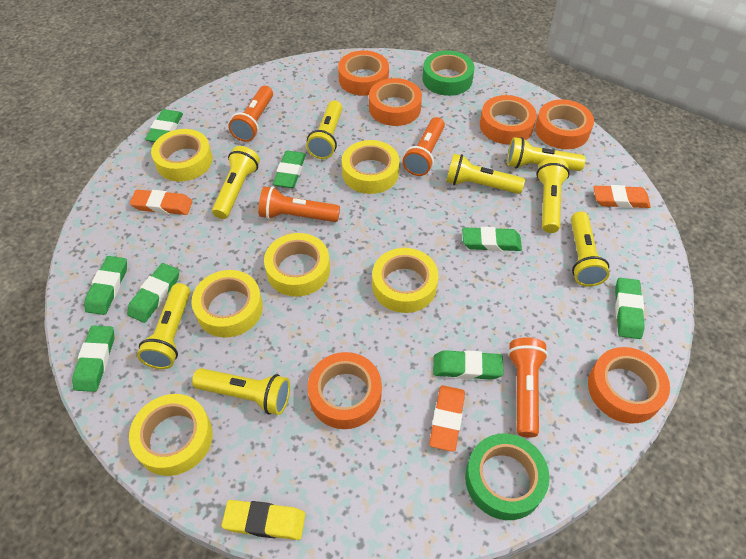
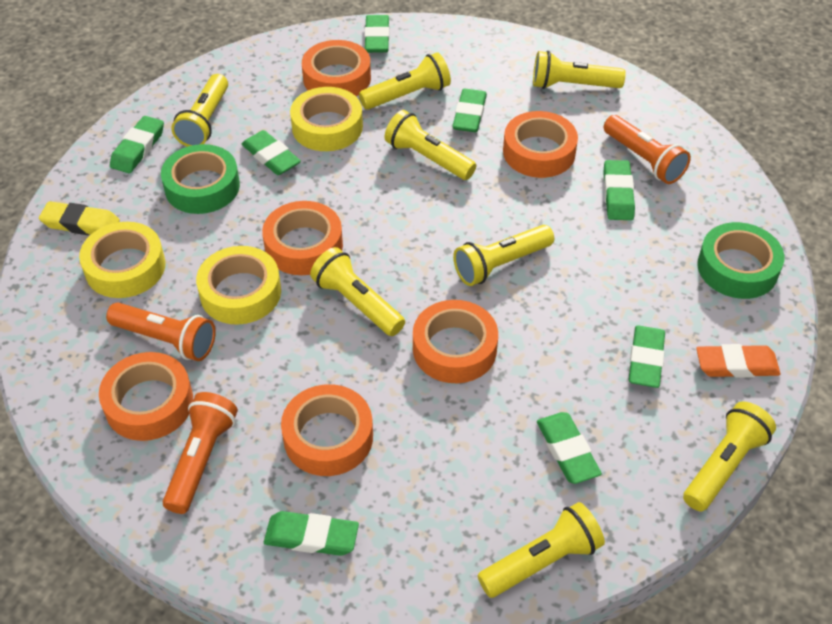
orange eraser: [130,190,193,215] [429,385,465,452] [593,185,651,208] = 3 -> [696,344,781,378] = 1
orange flashlight: [228,86,273,142] [259,186,340,222] [403,117,445,176] [508,337,548,438] = 4 -> [106,302,216,361] [163,392,238,514] [604,115,691,184] = 3
yellow tape: [129,394,213,476] [151,129,213,182] [191,270,263,338] [264,233,330,297] [342,140,399,194] [372,248,438,313] = 6 -> [79,222,166,298] [196,246,281,325] [290,87,363,151] = 3

